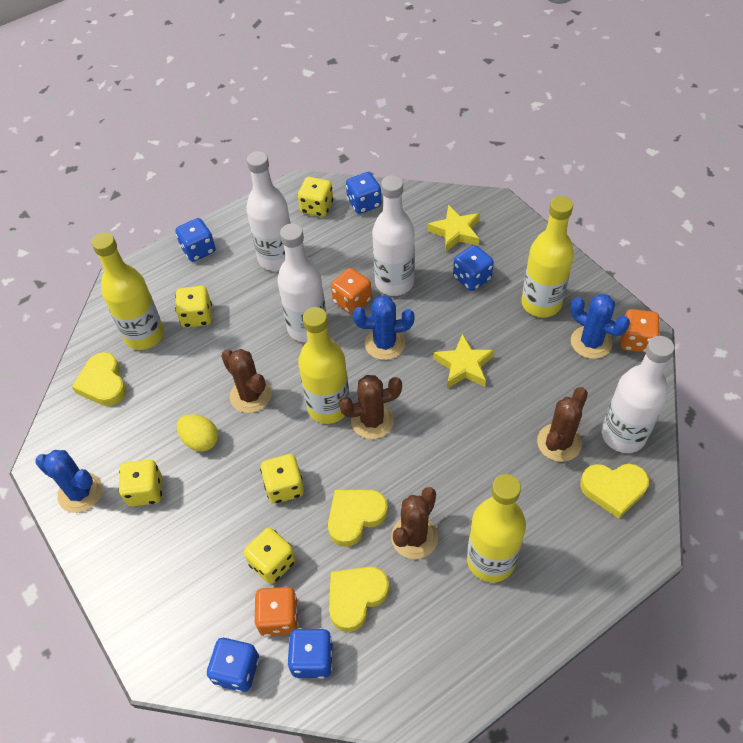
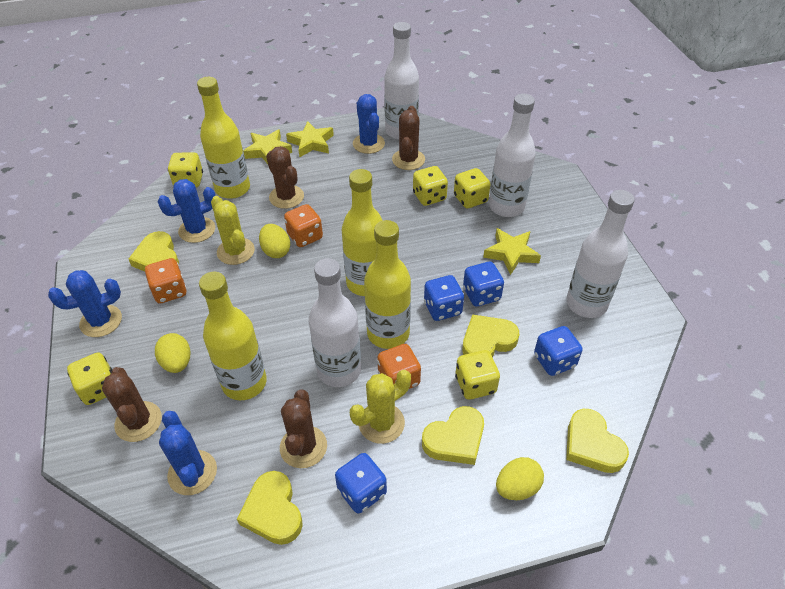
blue cactus: [35,450,102,513] [353,296,415,360] [571,294,630,359] = 3 -> [48,270,122,337] [158,179,216,243] [159,411,217,495] [353,94,385,154] = 4
blue dice: [175,218,216,262] [207,638,259,692] [287,628,333,679] [346,172,381,214] [453,245,494,291] = 5 -> [335,453,387,513] [424,275,464,321] [463,262,504,307] [534,326,583,376] = 4
yellow cactus: none = 0 -> [211,196,255,265] [350,370,411,444] = 2
yellow egg: [177,414,218,452] = 1 -> [155,333,190,373] [259,224,290,258] [496,457,544,500] = 3
yellow heart: [72,352,126,406] [328,490,388,547] [329,567,389,632] [580,464,649,519] = 4 -> [129,231,179,271] [237,471,303,545] [422,406,484,465] [462,314,519,357] [566,409,629,473] = 5
yellow star: [427,205,480,252] [433,334,494,388] = 2 -> [243,129,292,164] [286,121,334,157] [483,228,541,275] = 3

